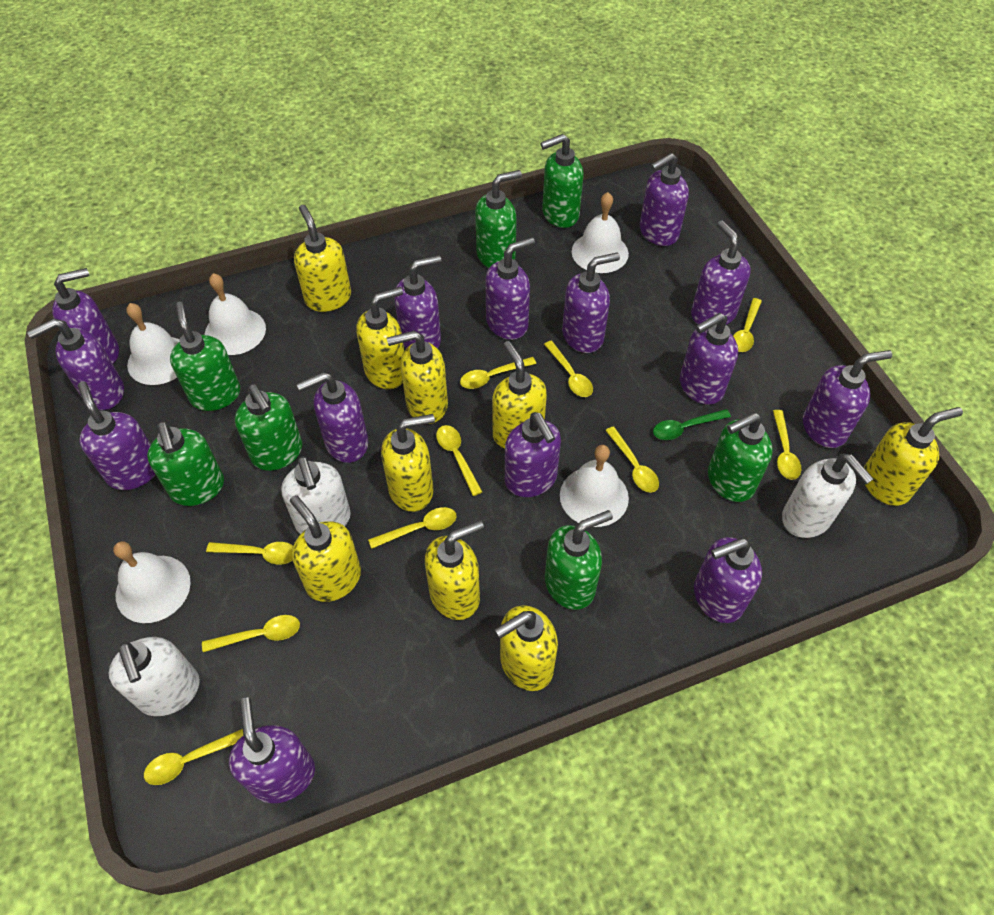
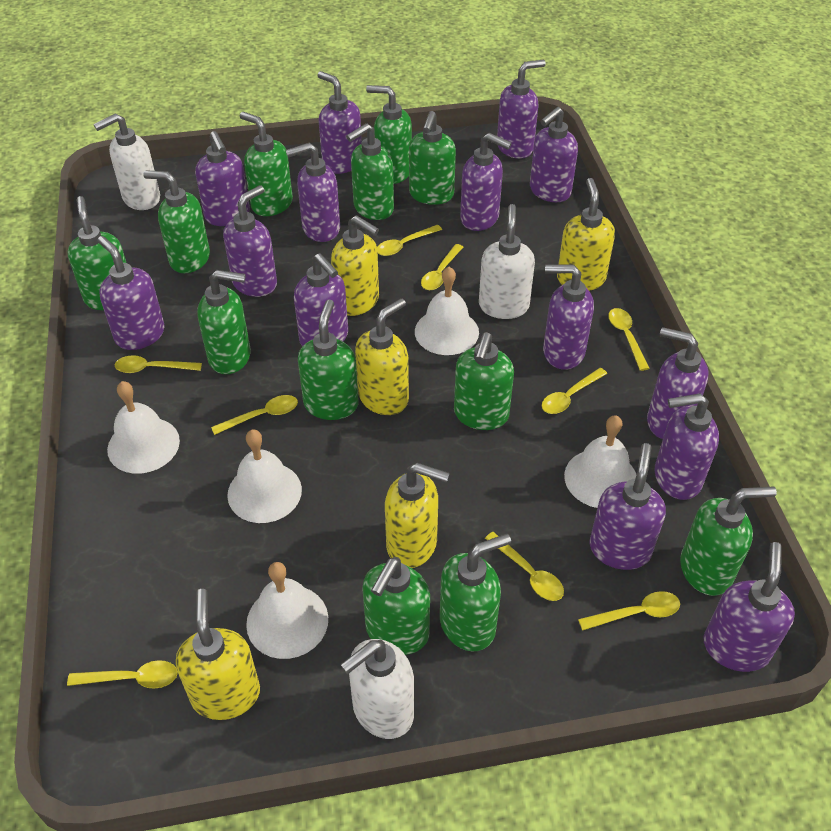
green soap dispenser: [147,421,224,506] [170,302,240,411] [235,384,302,471] [475,170,522,268] [541,134,584,228] [545,510,613,610] [708,412,773,502] = 7 -> [68,196,126,310] [143,170,210,273] [197,270,251,374] [240,112,293,216] [298,299,359,420] [346,123,394,220] [362,557,430,655] [366,85,412,184] [409,111,456,205] [440,534,511,651] [454,332,514,430] [680,487,777,596] = 12
green spoon: [653,409,731,440] = 1 -> none = 0
yellow soap dispenser: [290,495,361,602] [294,205,351,312] [356,287,404,389] [381,414,435,512] [387,331,448,424] [425,520,484,620] [492,341,547,449] [494,605,558,691] [864,407,963,506] = 9 -> [176,589,260,720] [331,215,379,316] [355,298,409,415] [385,463,449,568] [557,178,615,291] = 5
yellow spoon: [144,729,243,785] [202,615,300,652] [206,542,293,564] [368,507,457,549] [436,425,482,496] [460,357,536,389] [544,341,593,397] [605,426,659,493] [733,298,762,352] [773,410,801,480] = 10 -> [67,660,178,689] [115,355,202,373] [211,395,298,435] [377,225,442,256] [421,244,463,290] [485,532,564,601] [542,368,607,414] [578,591,680,631] [608,308,650,371] = 9

